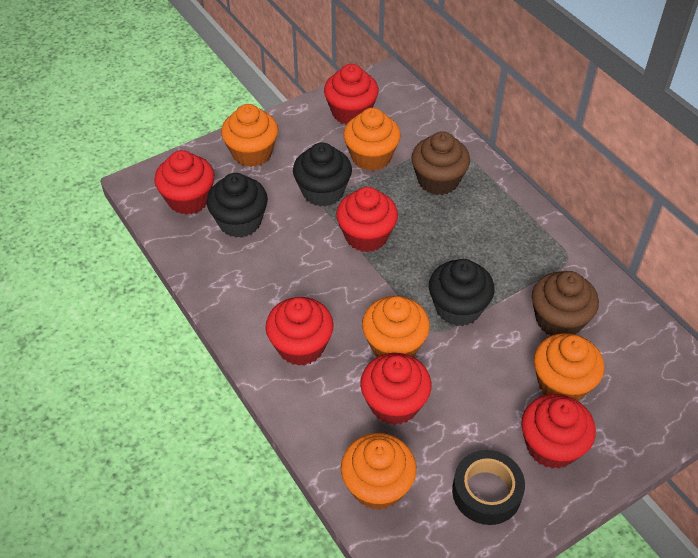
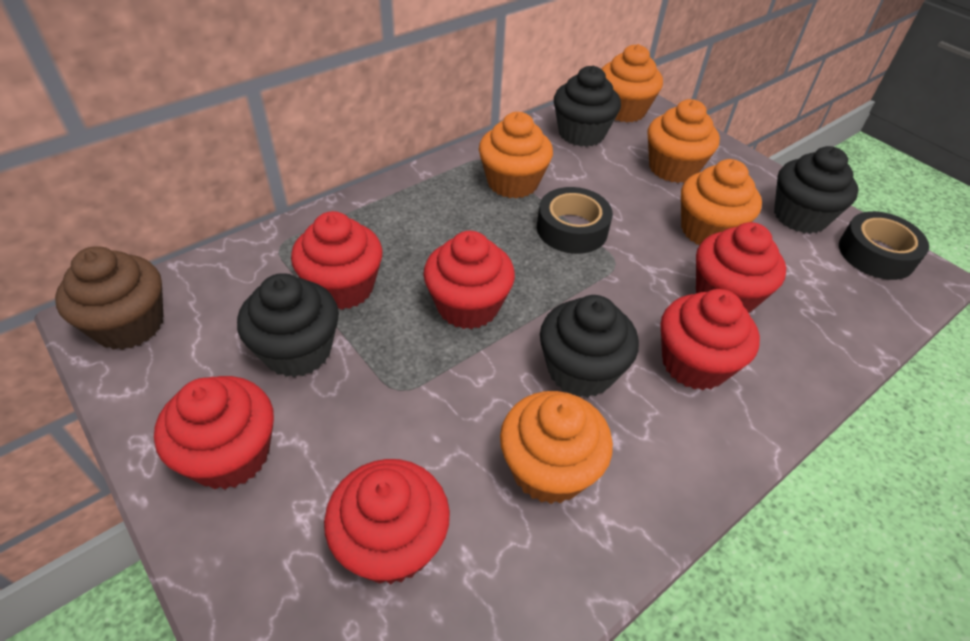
black cupcake: [207,173,268,238] [293,142,352,207] [429,259,495,326] = 3 -> [237,273,339,377] [540,295,639,398] [554,66,621,147] [774,146,859,234] = 4
black tape: [452,450,525,525] = 1 -> [537,187,613,254] [839,211,929,280] = 2
brown cupcake: [411,131,470,195] [532,271,599,336] = 2 -> [55,246,163,350] = 1

